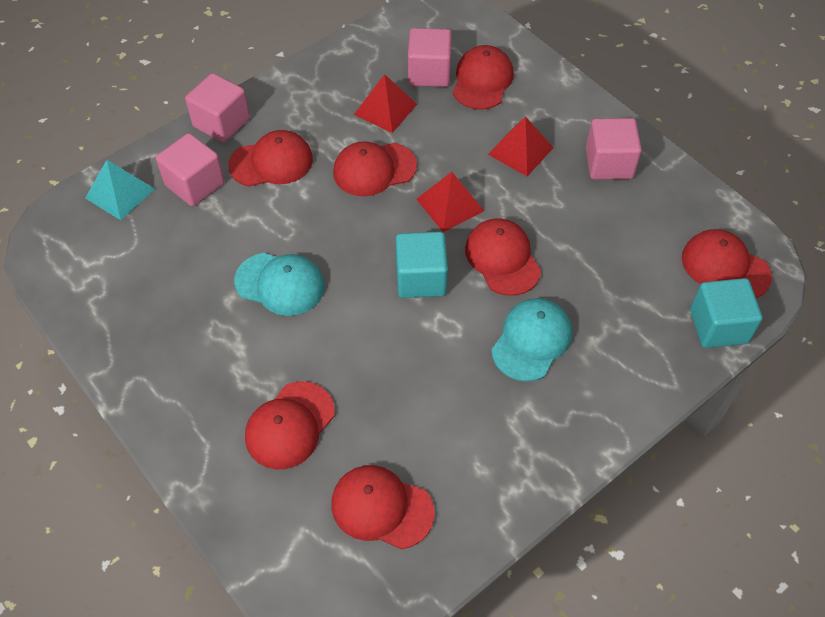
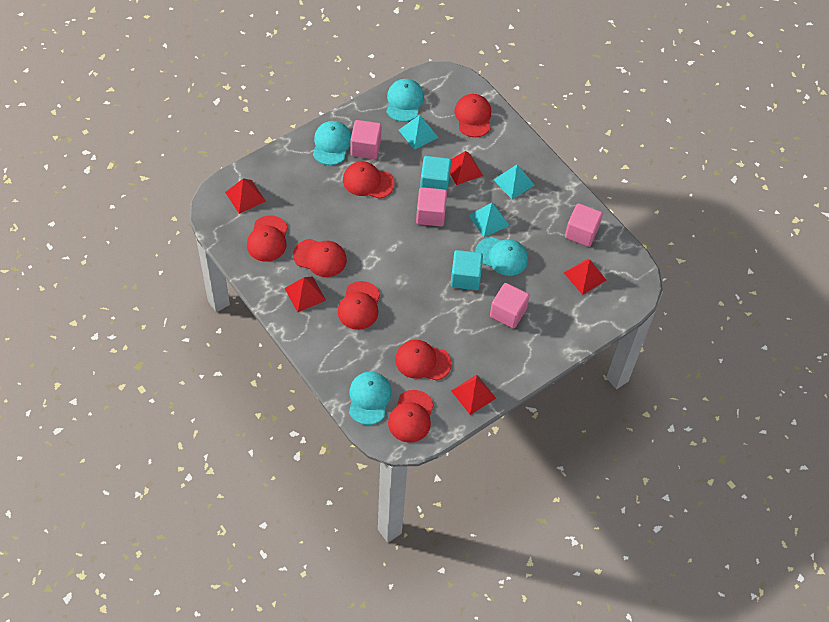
red pyramid: [354,74,417,133] [416,172,484,232] [488,117,553,176] = 3 -> [225,178,266,214] [284,276,326,312] [450,151,483,185] [451,375,496,415] [564,258,606,295] = 5
turquoise cap: [234,253,324,316] [491,298,572,382] = 2 -> [313,121,351,165] [349,372,391,425] [387,79,424,122] [475,237,528,276] = 4
turquoise pyramid: [85,160,155,220] = 1 -> [399,115,439,150] [469,203,510,237] [493,164,535,199] = 3

